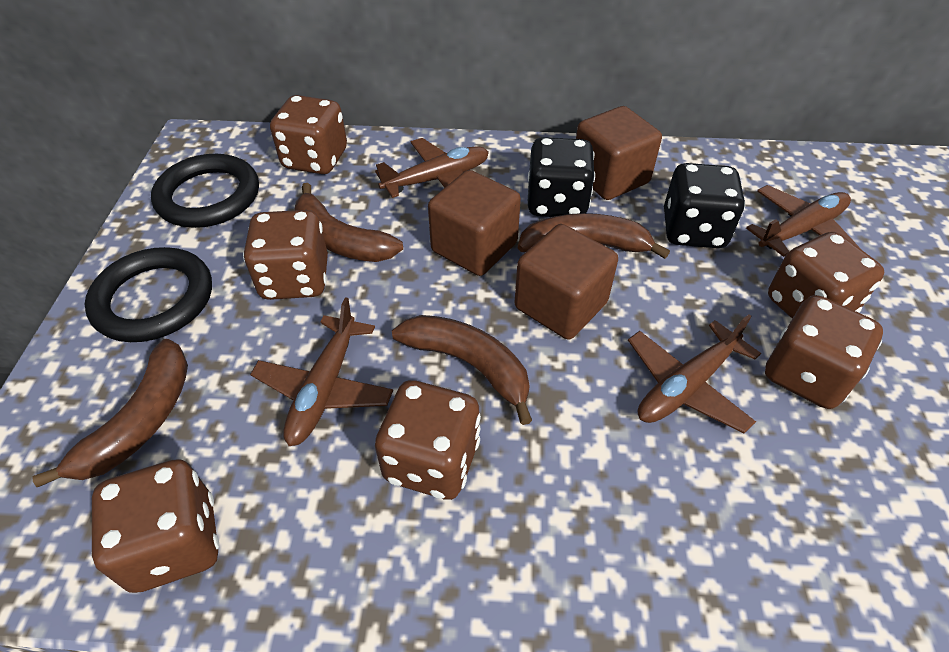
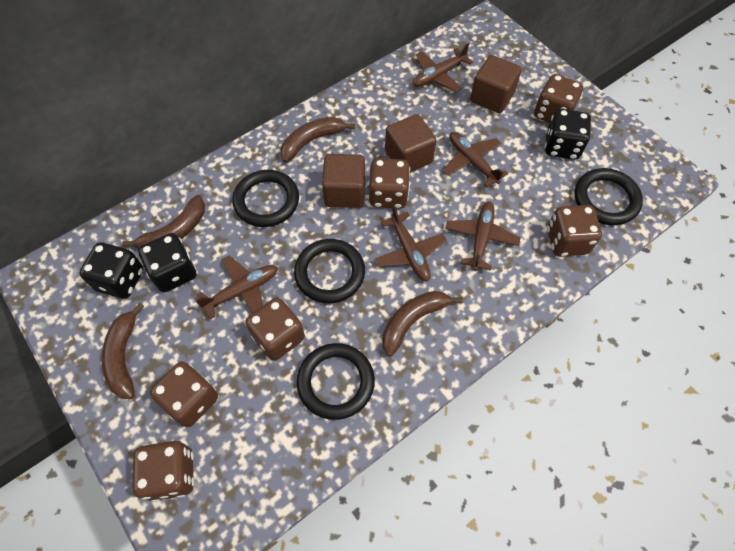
black dice: [527,137,595,217] [664,163,745,248] = 2 -> [79,242,143,299] [138,233,197,292] [545,109,591,160] = 3
black ring: [85,247,212,342] [151,154,259,228] = 2 -> [232,170,299,227] [294,239,365,303] [297,343,375,420] [575,168,643,225] = 4
brown plane: [250,297,393,446] [375,138,489,198] [628,314,761,433] [746,185,862,257] = 4 -> [195,255,278,319] [375,205,447,281] [413,43,473,92] [443,132,508,188] [445,201,520,271] = 5

